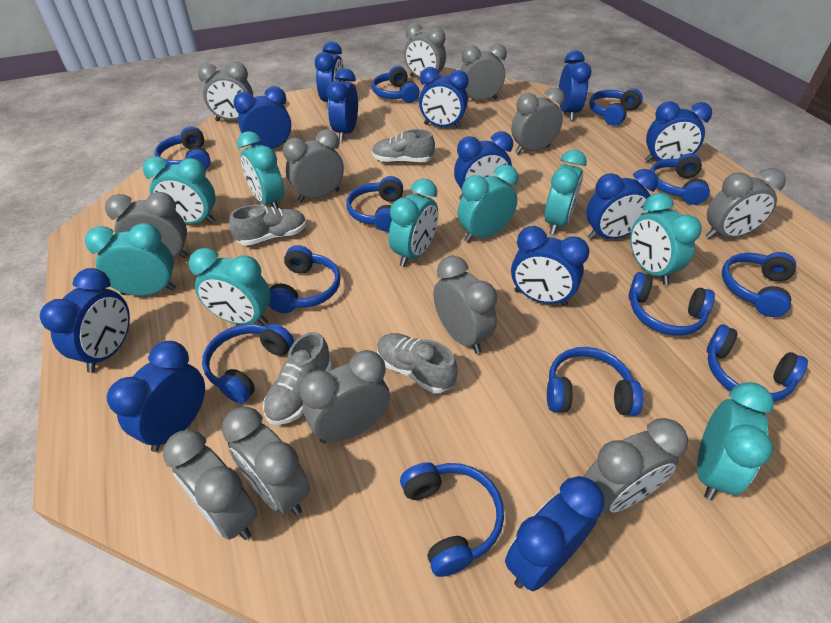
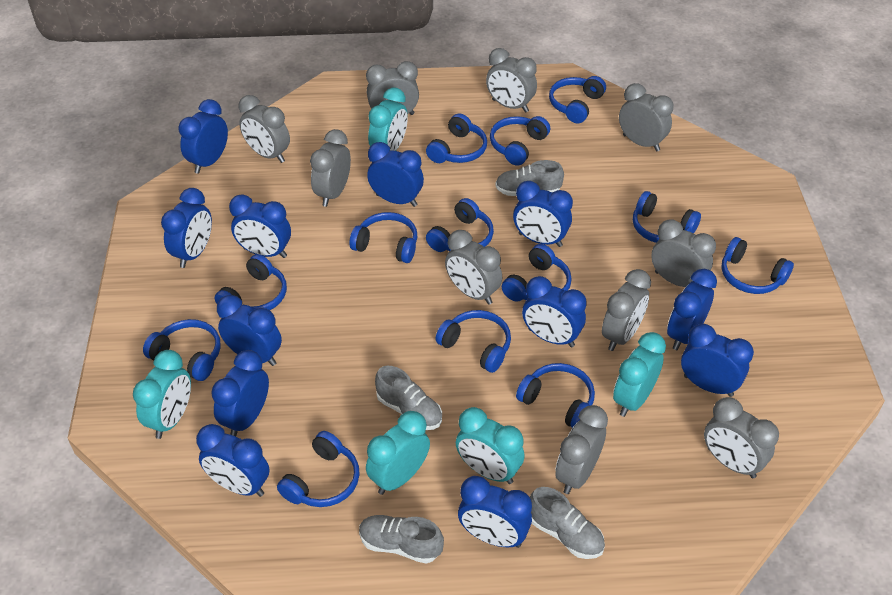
blue headphones: [155,126,211,170] [202,324,294,403] [268,245,341,313] [346,176,403,232] [372,66,420,103] [400,462,504,577] [547,347,643,416] [589,89,643,126] [628,272,715,335] [650,153,710,205] [707,324,808,402] [722,252,796,317] = 12 -> [143,319,221,381] [214,254,287,310] [277,431,360,507] [349,212,417,263] [426,114,487,163] [426,198,494,252] [435,310,511,373] [490,116,550,166] [502,244,572,301] [516,363,595,428] [549,76,606,123] [633,191,701,243] [721,237,794,294] = 13
grey clock: [105,192,189,259] [163,430,257,540] [198,62,253,121] [222,407,310,515] [283,129,344,203] [299,350,390,443] [404,23,446,78] [433,256,497,354] [461,43,507,100] [511,88,565,154] [584,418,688,514] [706,168,786,239] = 12 -> [238,95,290,163] [310,129,351,207] [366,61,419,115] [445,230,502,305] [486,48,537,113] [555,405,608,494] [602,269,651,351] [619,83,674,152] [651,219,716,287] [704,397,779,478] = 10
turquoise clock: [85,223,176,296] [143,156,216,224] [189,248,271,326] [237,131,284,209] [389,179,438,267] [458,164,518,243] [544,150,587,235] [630,193,702,285] [697,382,774,500] = 9 -> [133,350,191,439] [366,411,430,495] [368,87,408,151] [456,407,524,484] [613,332,666,417] = 5

